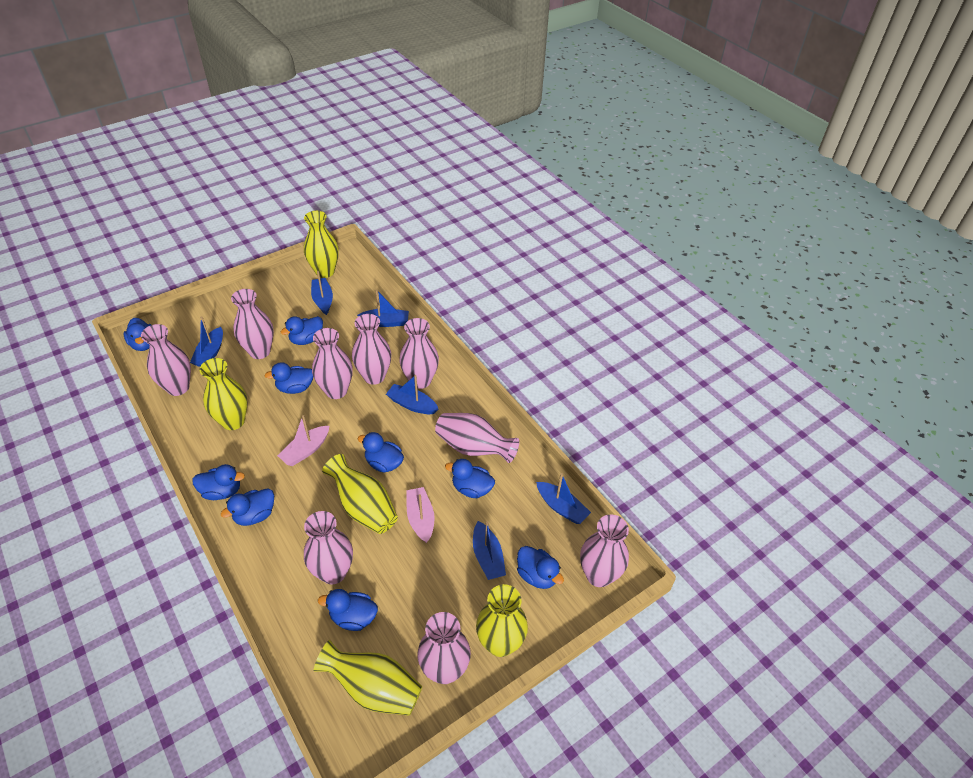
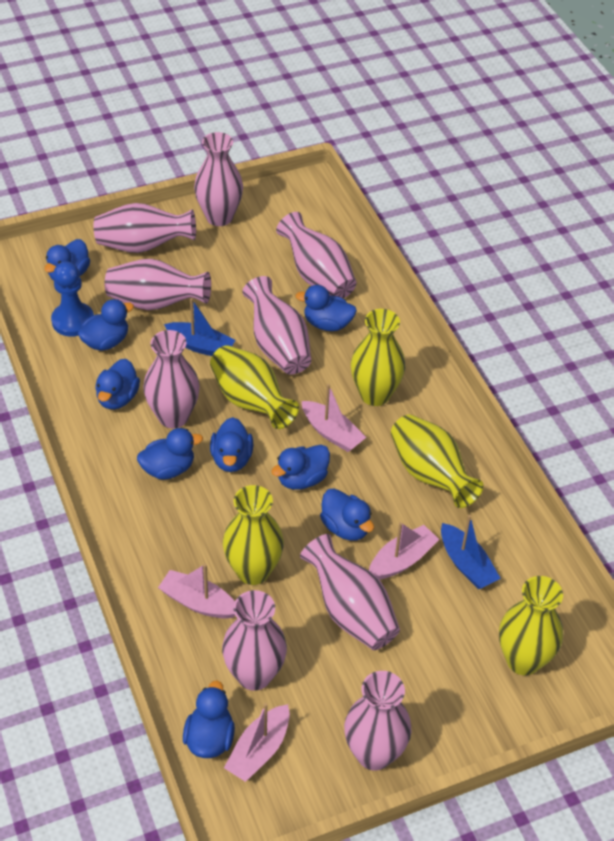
blue boat: [190,316,223,367] [311,271,333,315] [357,290,409,327] [386,375,439,414] [473,521,506,580] [536,473,591,524] = 6 -> [164,298,235,356] [441,515,501,589] = 2
blue pawn: none = 0 -> [51,261,94,337] = 1
pink boat: [277,415,329,466] [407,487,435,543] = 2 -> [158,564,235,619] [224,703,290,782] [302,384,366,452] [369,522,439,580] = 4

